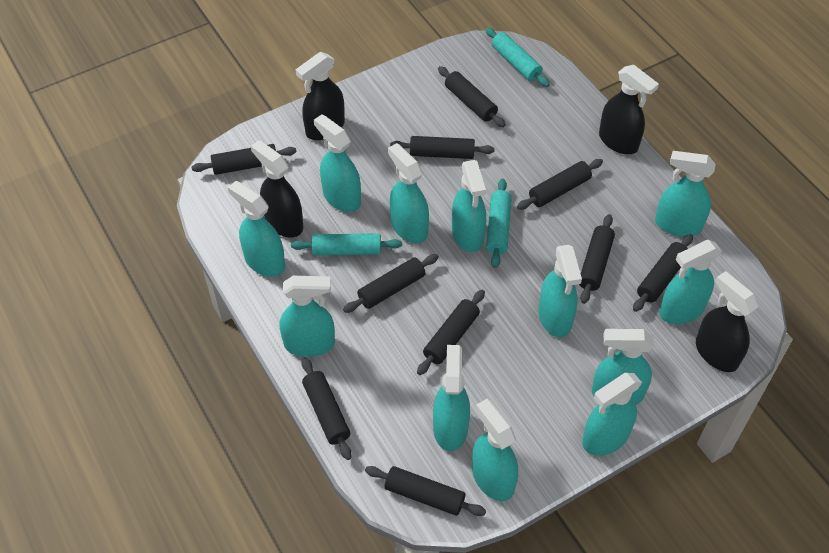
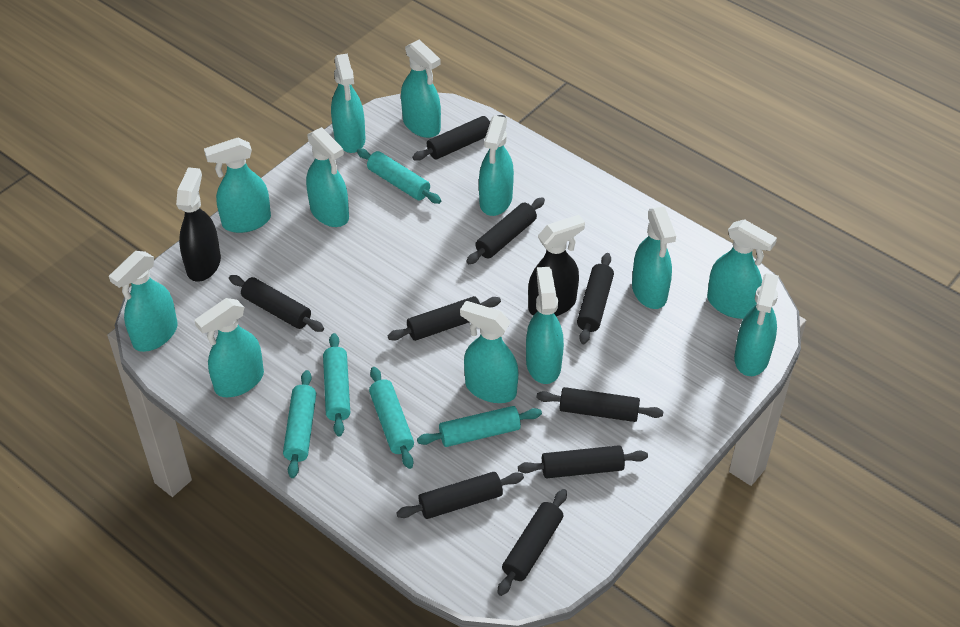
black rolling pin: [192,144,297,175] [302,357,352,460] [343,254,439,313] [365,466,486,516] [390,136,495,159] [417,290,485,375] [438,66,506,127] [517,159,603,210] [579,214,615,304] [633,234,693,312] = 10 -> [229,275,324,332] [388,296,501,341] [396,472,524,519] [412,115,506,161] [466,197,545,264] [497,489,567,596] [518,445,648,478] [536,387,663,422] [577,253,614,344] = 9
black spray bottle: [251,140,303,237] [296,52,345,140] [599,65,659,154] [696,271,759,372] = 4 -> [176,167,221,282] [528,215,585,316] = 2
turquoise rolling pin: [291,233,402,256] [485,27,550,87] [486,179,512,268] = 3 -> [283,370,316,478] [323,333,350,436] [357,148,441,204] [369,367,414,469] [417,406,542,447] = 5

